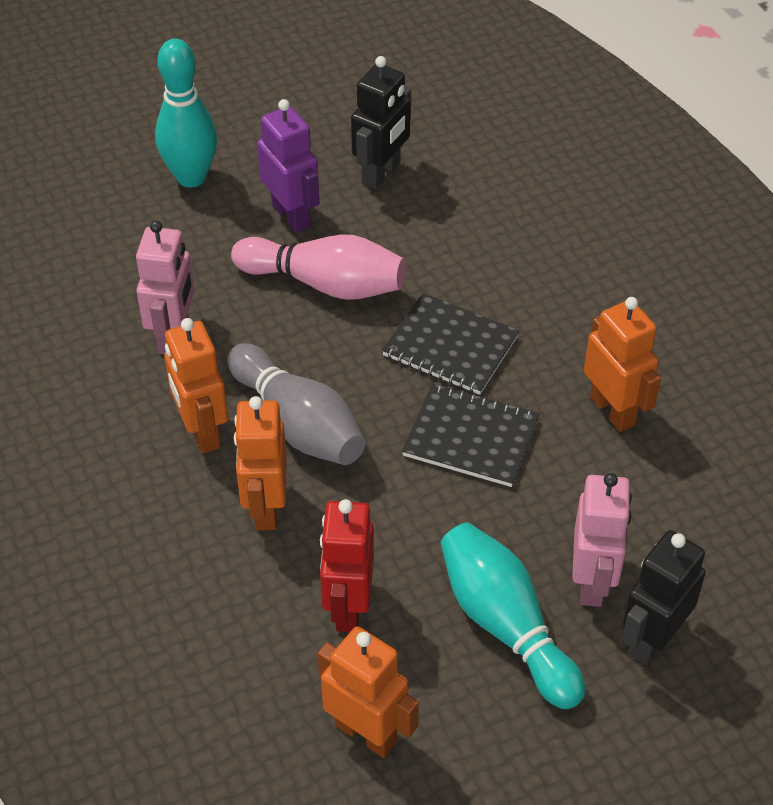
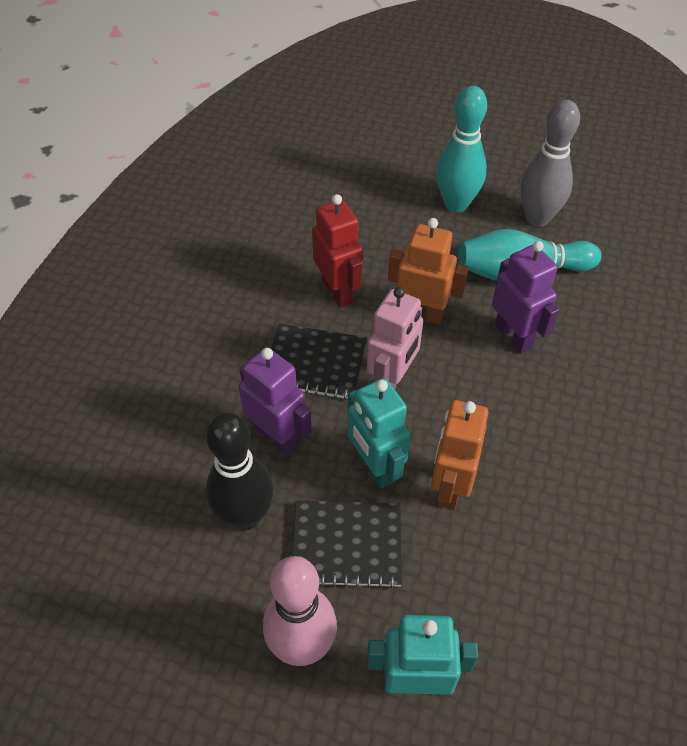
black bowling pin: none = 0 -> [206,413,274,530] = 1
black robot: [351,56,411,189] [622,530,706,665] = 2 -> none = 0
orange robot: [164,318,228,453] [234,396,287,530] [318,627,419,758] [584,297,661,432] = 4 -> [388,218,468,325] [431,400,489,510] = 2
pink robot: [136,220,195,354] [572,473,632,607] = 2 -> [367,287,423,389] = 1
purple robot: [257,99,319,233] = 1 -> [239,347,312,456] [492,241,560,354] = 2
turquoise robot: none = 0 -> [348,378,411,489] [367,615,478,695] = 2

